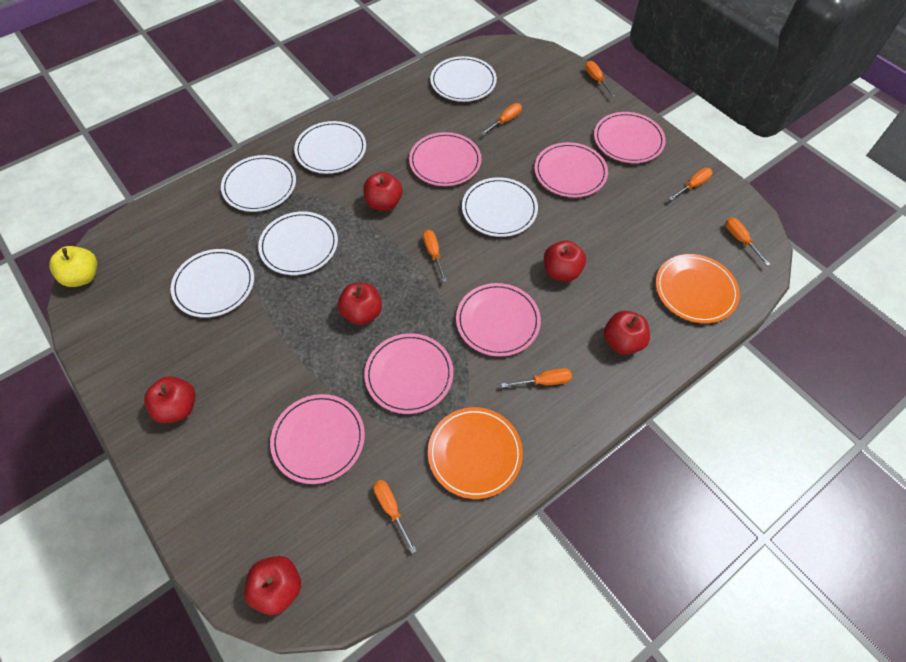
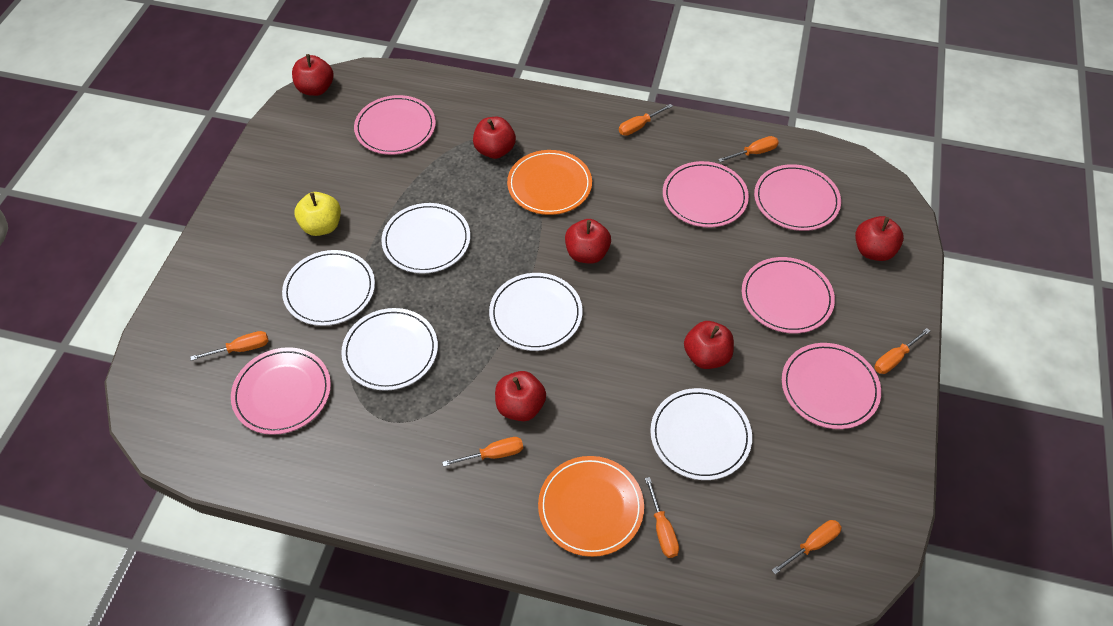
white plate: [171,249,254,318] [221,155,296,212] [258,211,338,275] [294,121,366,174] [430,56,497,102] [462,177,538,237] = 6 -> [282,250,375,326] [341,308,438,391] [381,203,470,274] [489,273,582,351] [650,388,752,480] = 5

